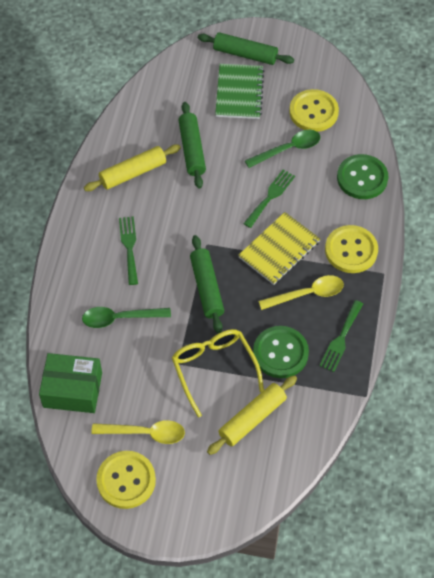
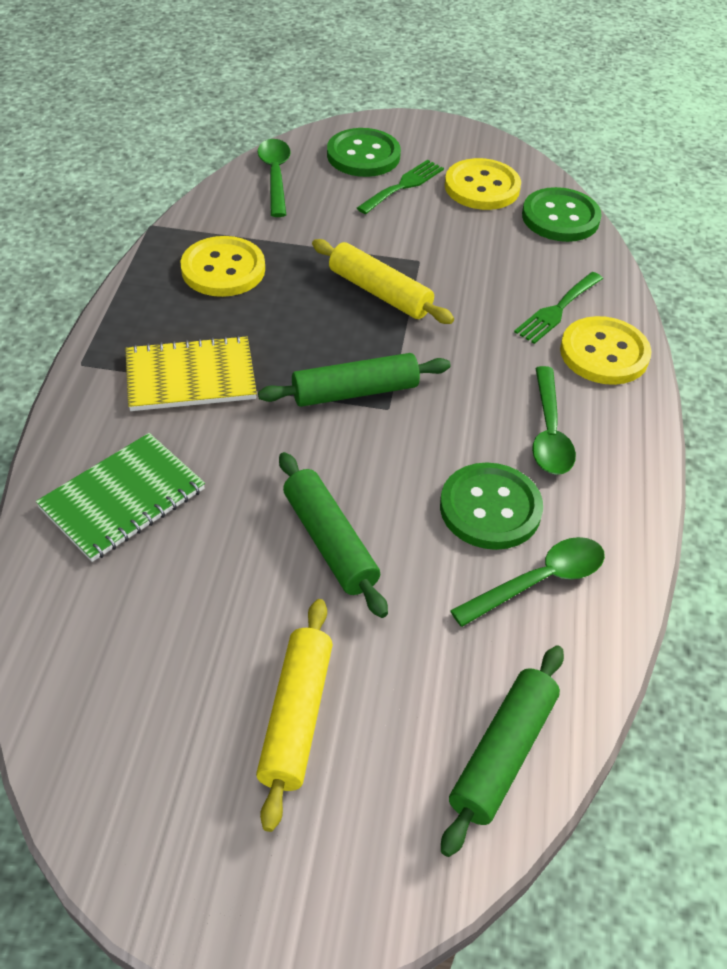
green box: [39,353,102,413] = 1 -> none = 0
green button: [253,326,309,378] [337,154,388,199] = 2 -> [327,128,401,177] [440,462,543,550] [522,187,602,242] = 3
green fork: [119,216,138,285] [243,170,295,228] [319,300,363,372] = 3 -> [357,160,444,214] [514,272,603,344] = 2
green spoon: [82,307,171,328] [245,130,320,168] = 2 -> [258,139,291,217] [450,537,605,627] [532,366,576,475] = 3
yellow glasses: [172,329,264,418] = 1 -> none = 0
yellow spoon: [91,420,185,444] [258,275,344,310] = 2 -> none = 0

